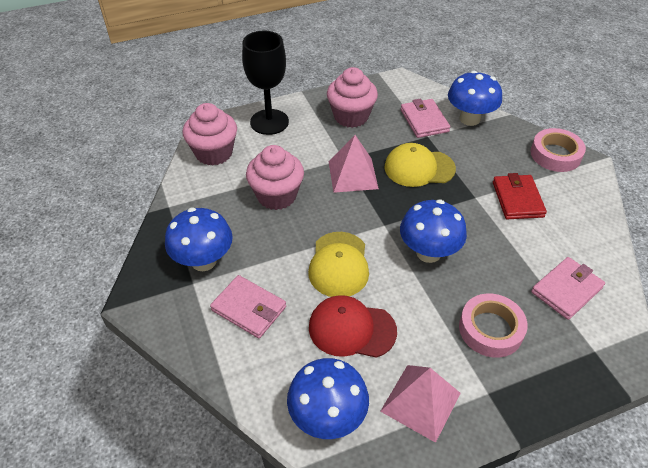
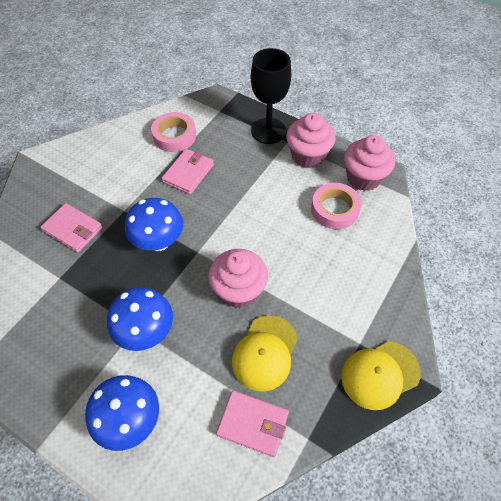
blue mushroom: [165,208,233,271] [287,358,369,439] [400,200,467,263] [448,71,502,126] = 4 -> [85,375,159,451] [107,287,173,351] [125,198,183,251] = 3
pink pyramid: [329,135,379,193] [380,365,461,443] = 2 -> none = 0
red cap: [309,295,397,358] = 1 -> none = 0
red wallet: [493,173,547,219] = 1 -> none = 0

